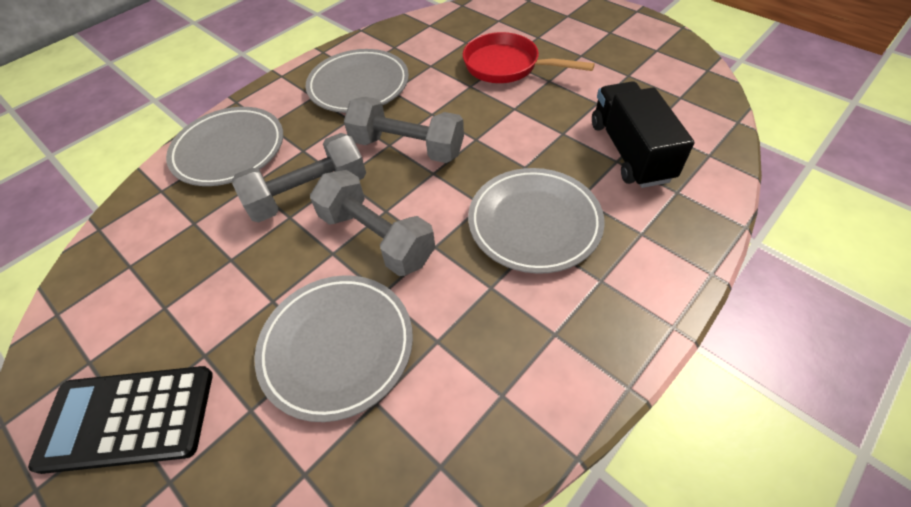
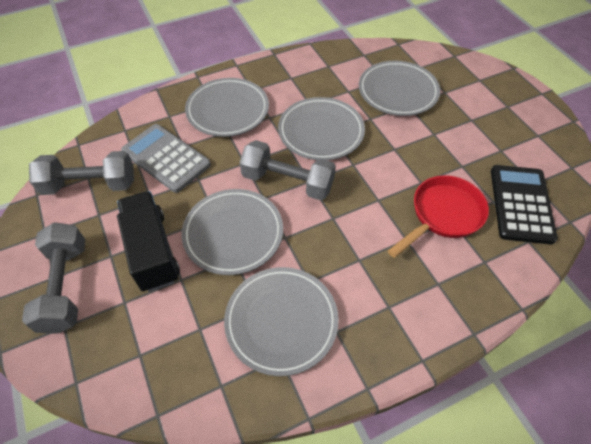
grey calculator: none = 0 -> [121,124,211,193] = 1
grey plate: [166,107,283,186] [255,275,413,422] [306,49,409,113] [468,168,605,274] = 4 -> [182,189,283,275] [185,78,269,137] [224,267,339,376] [278,97,365,160] [359,61,440,116] = 5

